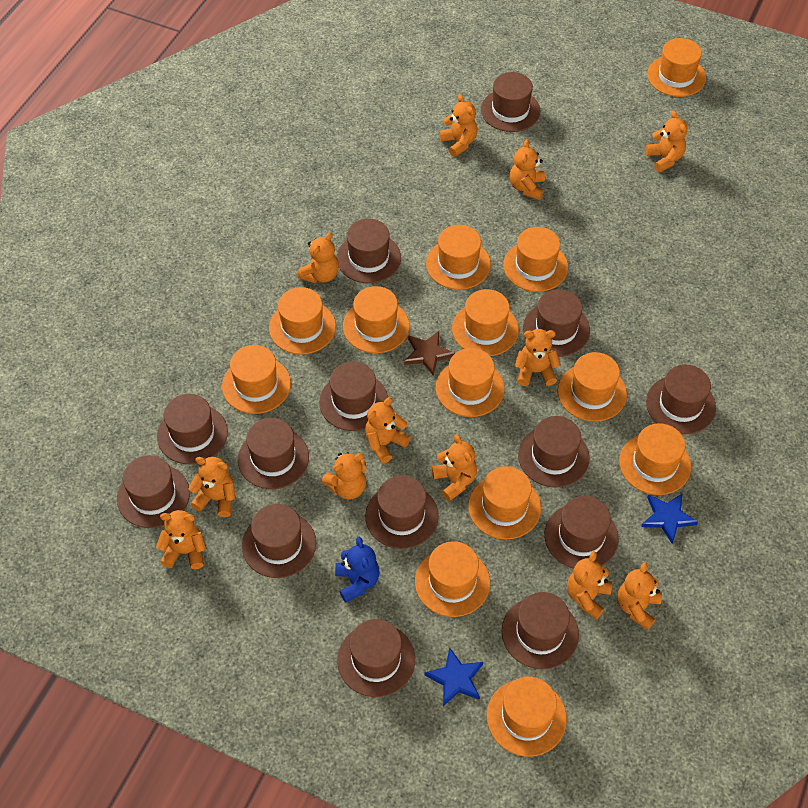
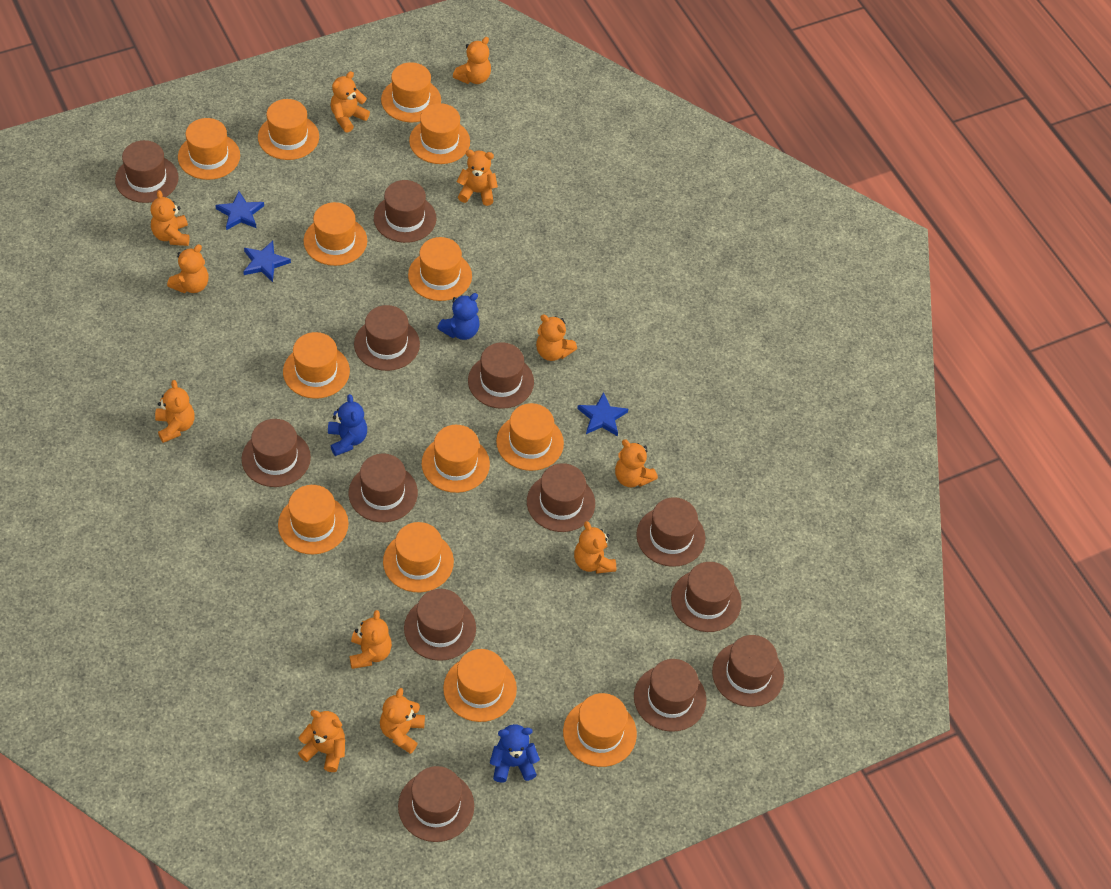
blue star: [425,647,483,706] [641,493,698,544] = 2 -> [215,191,264,230] [243,241,291,282] [577,392,628,436] = 3
blue teddy bear: [335,537,380,603] = 1 -> [328,394,367,456] [437,293,480,340] [490,724,540,783] = 3
brown hat: [117,455,190,528] [157,394,228,464] [238,418,309,489] [242,504,316,578] [319,361,388,431] [337,219,401,283] [337,619,415,697] [365,475,439,549] [481,72,540,132] [502,592,579,669] [518,416,590,488] [523,289,590,357] [544,496,619,569] [646,365,716,434] = 14 -> [115,140,179,203] [242,419,311,487] [349,454,418,522] [354,305,420,371] [374,180,436,243] [398,766,474,842] [404,589,476,661] [468,342,534,409] [527,463,595,532] [634,659,707,732] [636,497,705,567] [671,562,741,632] [712,635,784,707] = 13
brown star: [404,331,455,376] = 1 -> none = 0

